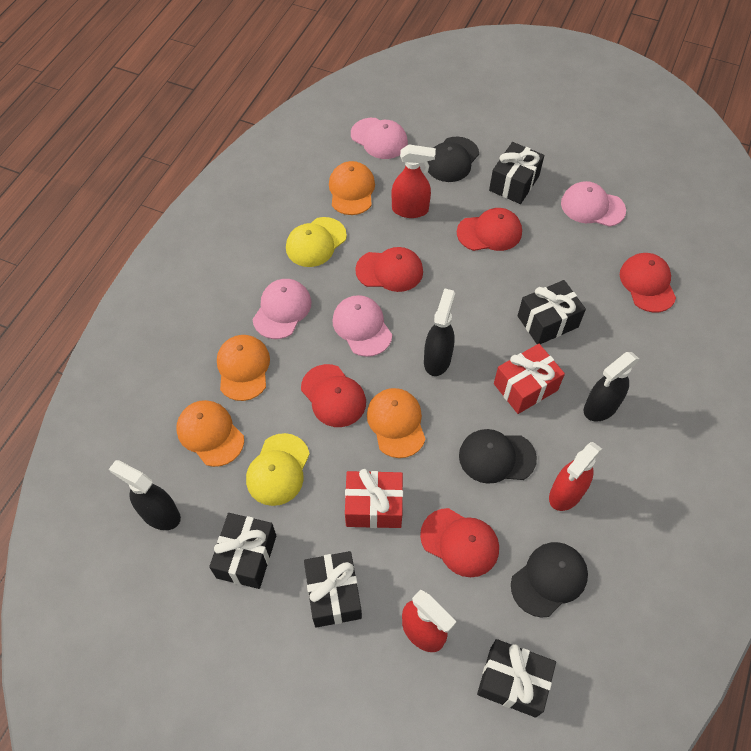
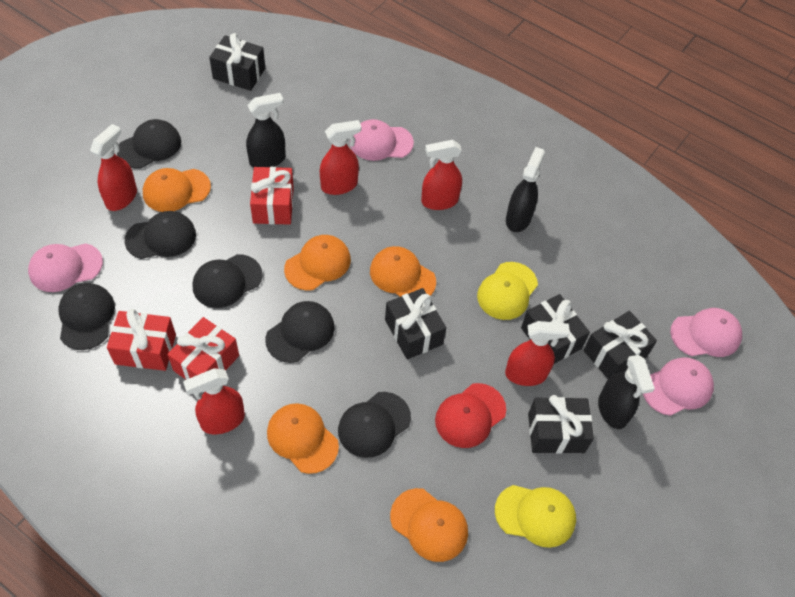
black cap: [427,136,479,182] [459,429,537,484] [511,542,588,617] = 3 -> [58,283,115,350] [117,119,181,169] [125,211,196,259] [192,254,263,308] [265,301,335,363] [338,392,411,458] = 6
orange cap: [176,400,244,467] [217,335,270,401] [329,161,375,215] [367,388,425,458] = 4 -> [143,168,211,212] [267,403,339,474] [284,235,351,291] [370,246,436,297] [390,488,468,562] = 5
red cap: [301,364,366,427] [355,247,423,292] [420,508,499,577] [457,208,522,251] [620,253,676,313] = 5 -> [435,383,506,448] = 1
red gift: [345,469,403,528] [494,344,565,414] = 2 -> [107,309,176,371] [167,317,239,380] [250,167,294,225] = 3
red spray bottle: [392,145,436,218] [402,589,457,652] [549,442,602,511] = 3 -> [90,124,137,211] [183,368,245,434] [320,120,361,195] [421,140,462,210] [505,321,570,386] = 5

